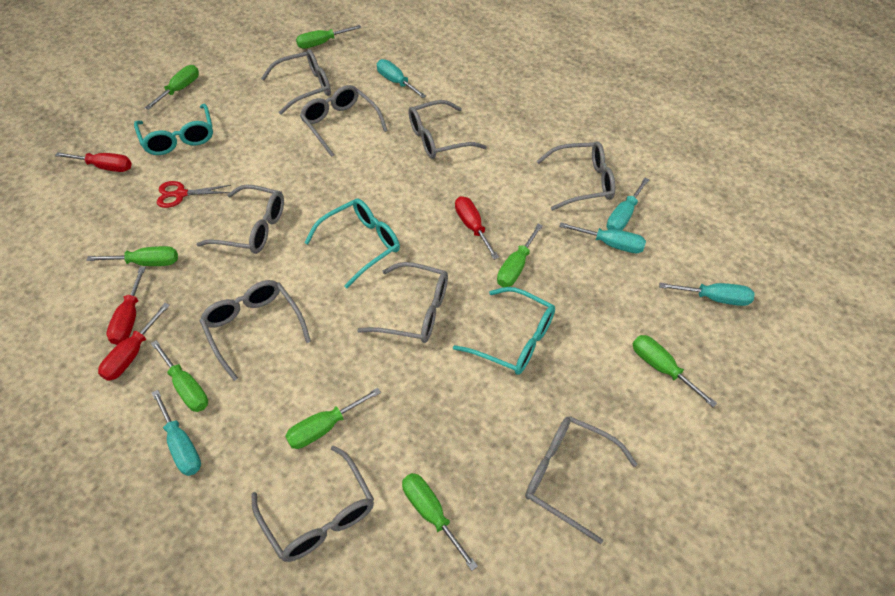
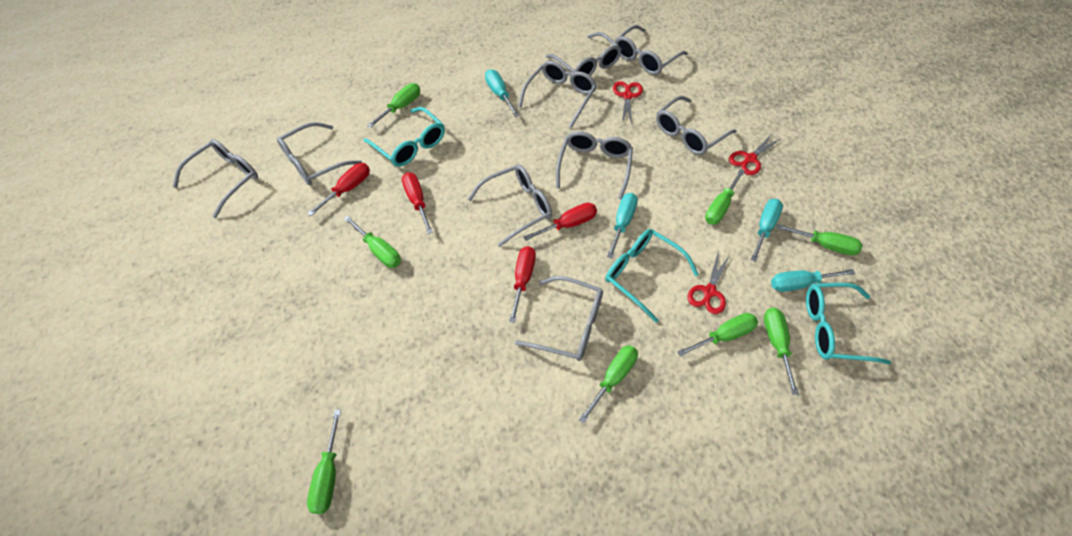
red scissors: [157,181,231,208] = 1 -> [613,81,643,124] [688,250,730,314] [729,133,782,175] = 3
turquoise screwdriver: [152,390,201,476] [377,59,426,98] [559,223,646,253] [607,178,650,231] [659,283,755,306] = 5 -> [485,69,519,117] [607,193,638,258] [750,199,783,262] [771,269,855,292] = 4

